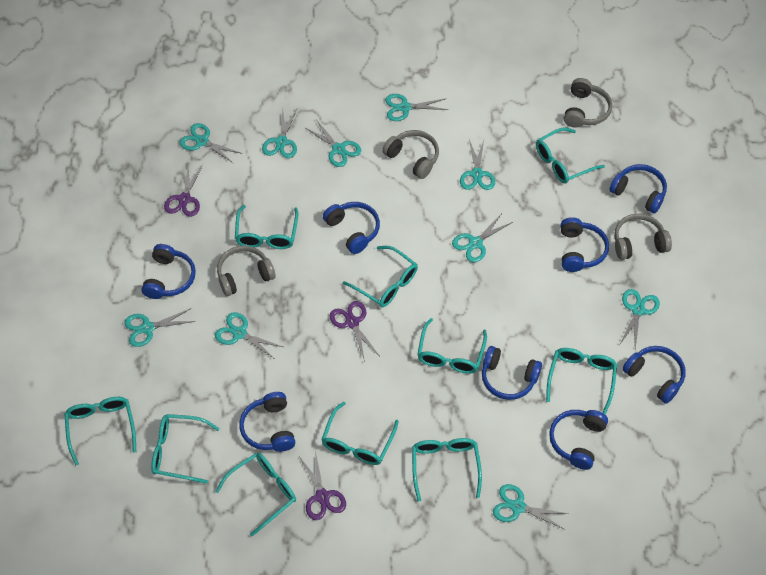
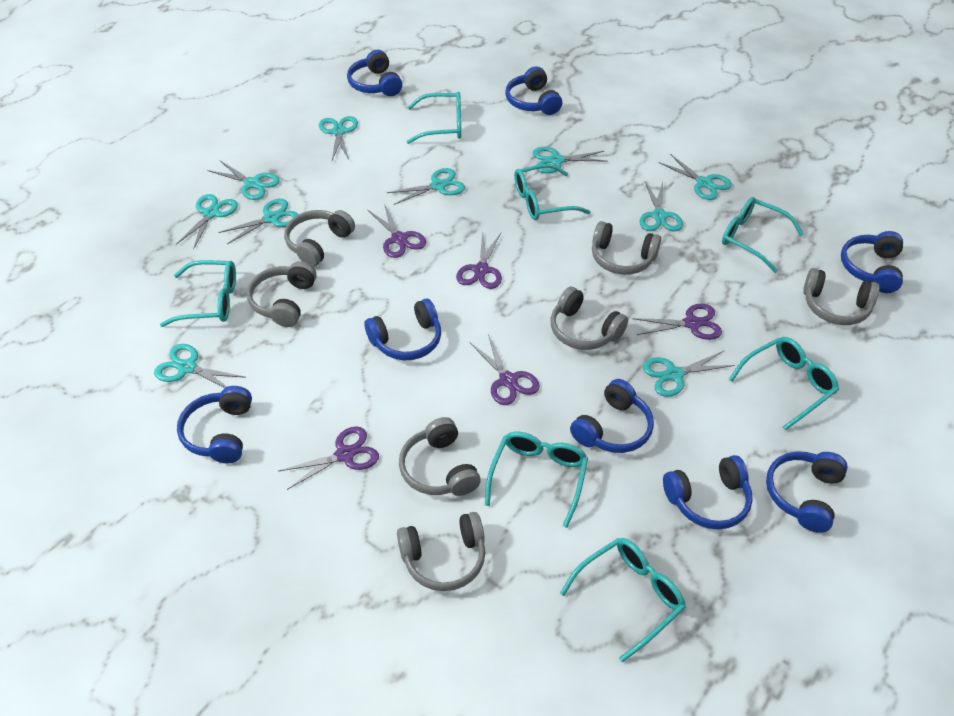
grey headphones: [217,246,275,296] [382,130,439,179] [564,78,612,128] [614,214,672,260] = 4 -> [247,261,317,327] [284,210,355,267] [397,512,486,591] [399,417,481,496] [551,287,628,350] [592,221,661,275] [803,268,880,325] = 7
purple scissors: [164,165,203,217] [299,450,346,520] [329,301,379,362] = 3 -> [279,426,379,490] [367,204,426,258] [456,231,502,289] [470,335,540,405] [632,304,722,340] = 5
turquoise glasses: [64,397,136,466] [151,414,220,484] [215,453,296,536] [235,205,298,249] [321,402,399,465] [343,246,418,308] [412,438,482,502] [417,318,487,374] [536,127,605,184] [546,348,617,415] = 10 -> [160,260,236,327] [406,92,461,144] [485,432,588,528] [514,164,590,220] [560,538,686,662] [722,197,804,273] [728,337,839,431] = 7

